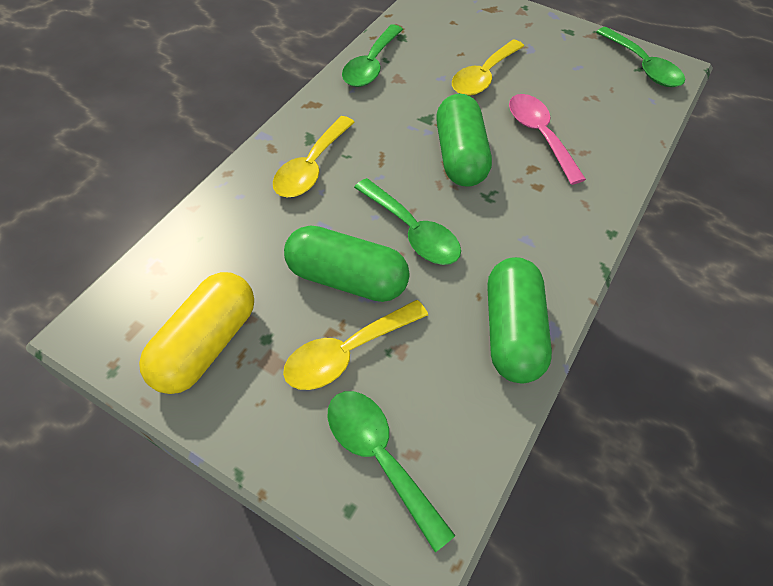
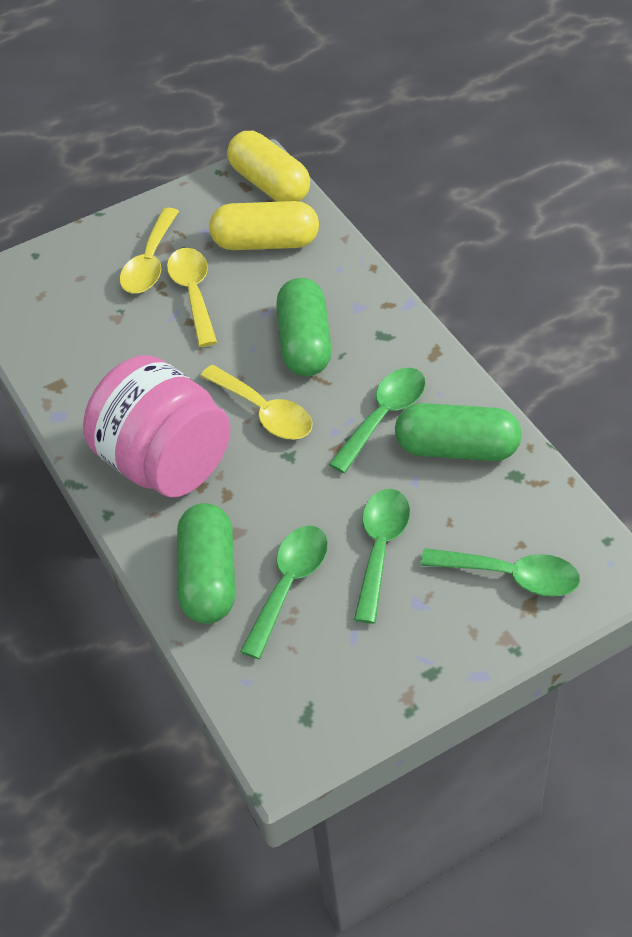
pink jar: none = 0 -> [83,355,231,497] = 1
pink spoon: [509,94,586,185] = 1 -> none = 0
yellow capsule: [139,272,254,394] = 1 -> [209,201,319,250] [227,131,310,202] = 2

